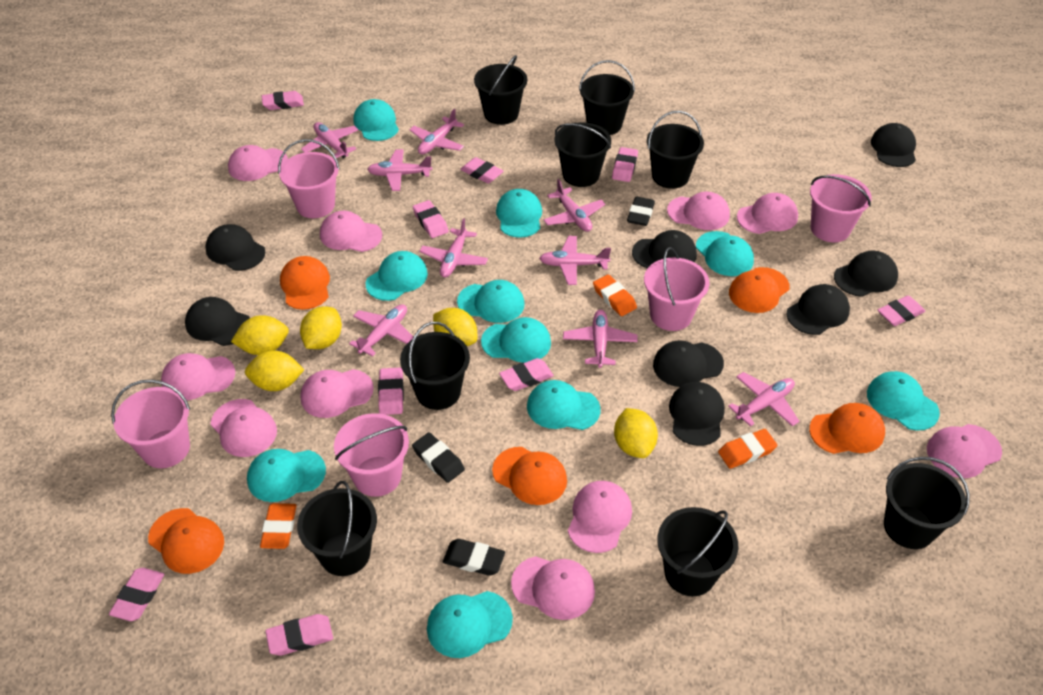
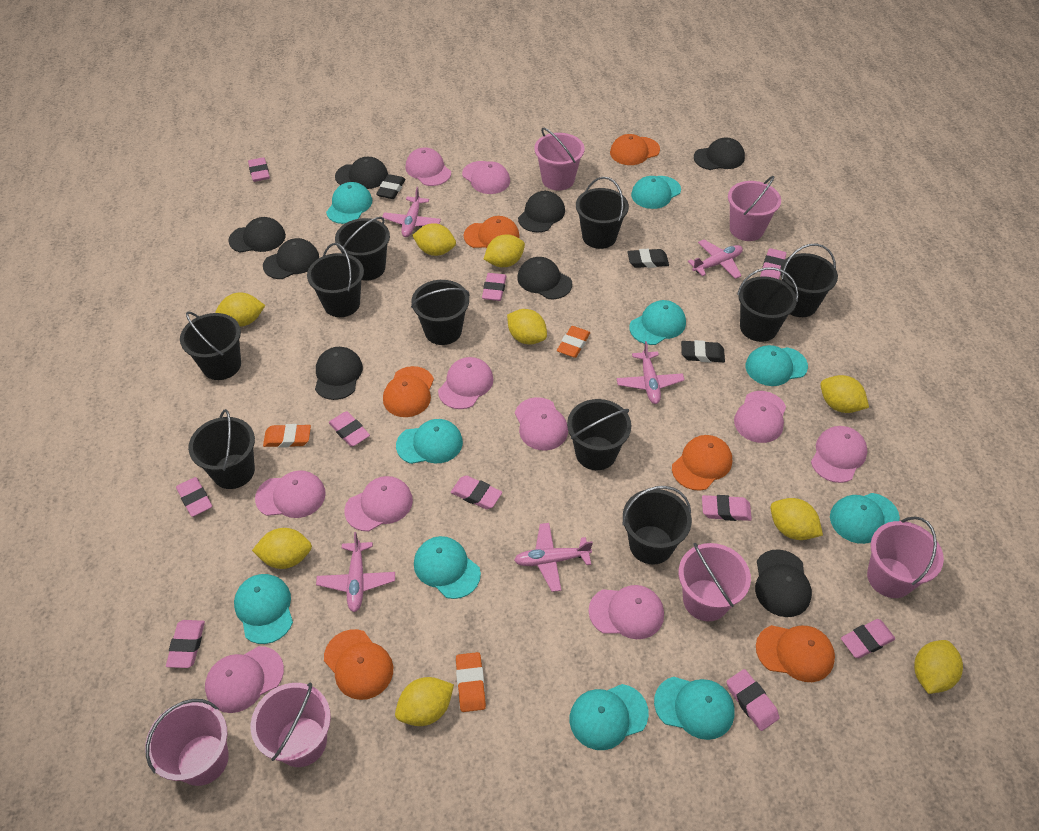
black bucket: [297,481,377,576] [400,322,470,410] [474,55,527,125] [554,122,611,187] [579,60,635,135] [647,111,704,189] [657,507,738,596] [884,457,970,549] = 8 -> [180,312,241,380] [188,409,255,489] [307,243,364,317] [335,217,390,281] [411,280,470,345] [567,399,631,470] [576,177,629,249] [622,486,692,565] [737,267,798,342] [780,244,838,317] = 10
orange cap: [148,508,224,574] [280,256,330,310] [492,447,567,505] [729,267,790,313] [809,403,885,454] = 5 -> [324,629,393,700] [383,366,434,417] [464,216,520,248] [610,134,660,165] [672,435,732,491] [756,625,835,682] = 6
pink bucket: [111,380,190,468] [278,139,340,218] [334,413,409,497] [644,247,709,331] [810,174,872,242] = 5 -> [145,699,229,786] [251,683,331,767] [534,128,585,191] [679,543,751,621] [728,176,781,241] [867,516,944,598] = 6
pink eraser: [109,568,165,621] [262,91,304,110] [265,614,333,656] [378,368,404,415] [413,200,449,238] [460,157,503,183] [499,358,554,391] [612,147,638,182] [878,295,925,326] = 9 -> [166,620,205,668] [176,477,212,517] [248,157,270,182] [329,411,370,447] [451,475,502,509] [482,273,506,301] [702,495,752,521] [727,669,779,731] [760,248,786,279] [841,619,895,658] = 10
pink plane: [301,122,359,158] [349,304,413,357] [367,149,432,191] [409,108,464,154] [420,218,488,278] [539,236,611,285] [544,179,605,232] [563,310,638,368] [728,372,799,427] = 9 -> [316,532,395,612] [382,187,441,237] [514,523,593,592] [617,341,684,404] [688,240,743,279] = 5
yellow lemon: [231,315,289,355] [245,351,304,391] [300,306,342,349] [433,308,477,346] [614,408,658,458] = 5 -> [216,292,265,327] [252,528,312,569] [395,677,454,726] [412,223,456,256] [484,234,525,267] [507,309,547,344] [770,498,823,540] [820,375,869,413] [914,640,963,694] = 9

